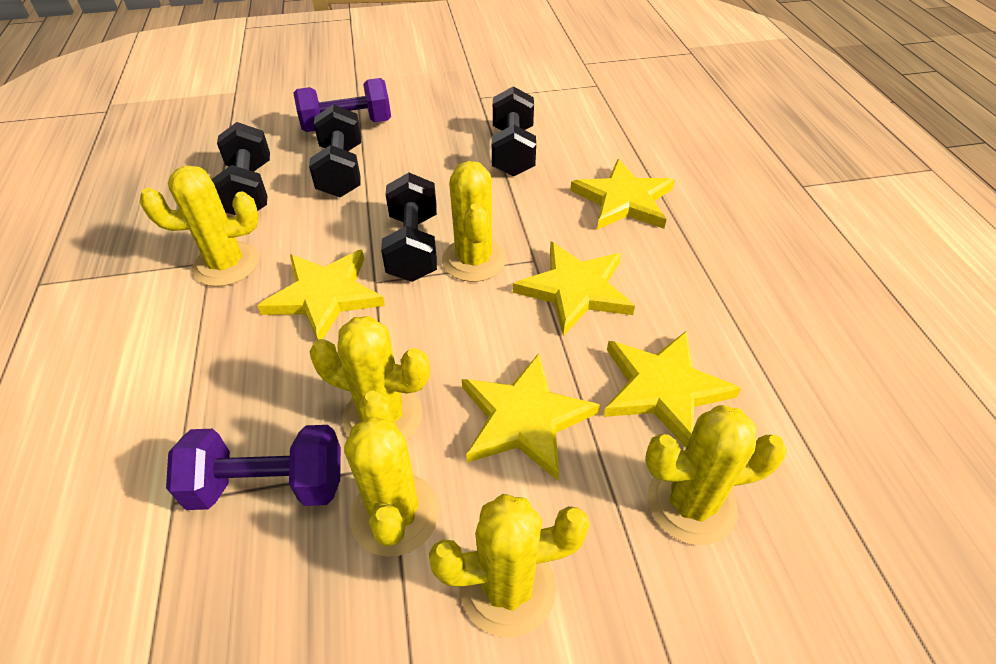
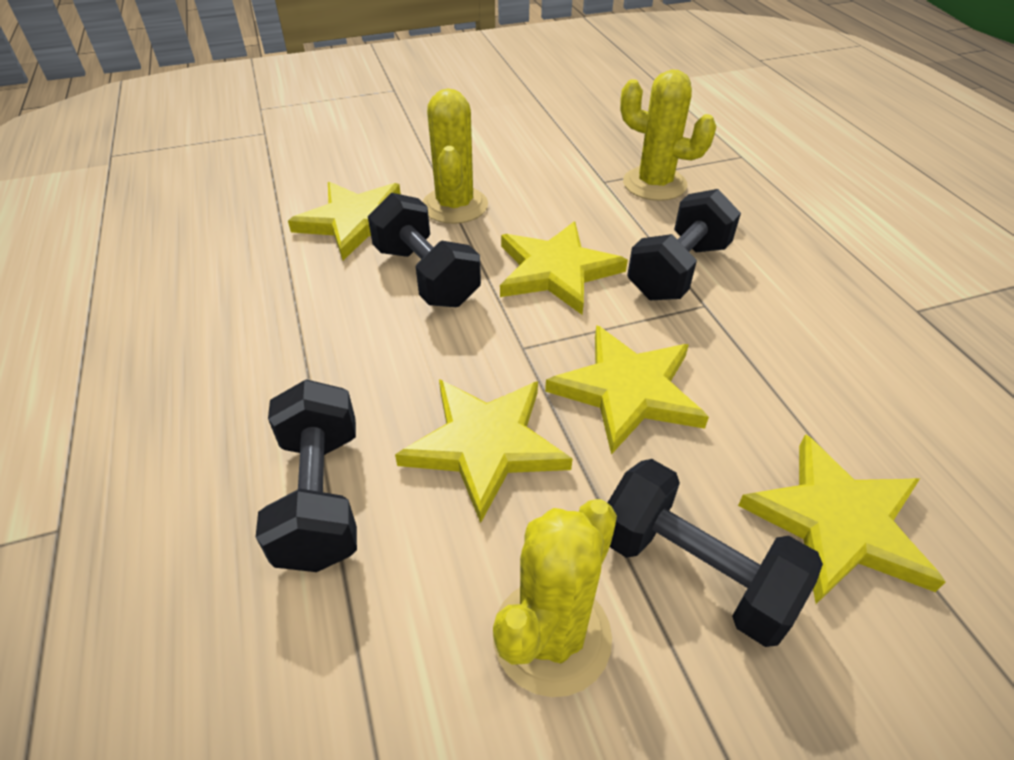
purple dumbbell: [166,425,341,510] [293,78,391,132] = 2 -> none = 0
yellow cactus: [140,166,259,287] [309,316,430,441] [344,391,439,557] [429,494,590,637] [442,161,506,282] [645,405,787,545] = 6 -> [423,88,488,224] [493,499,617,697] [620,69,716,201] = 3

